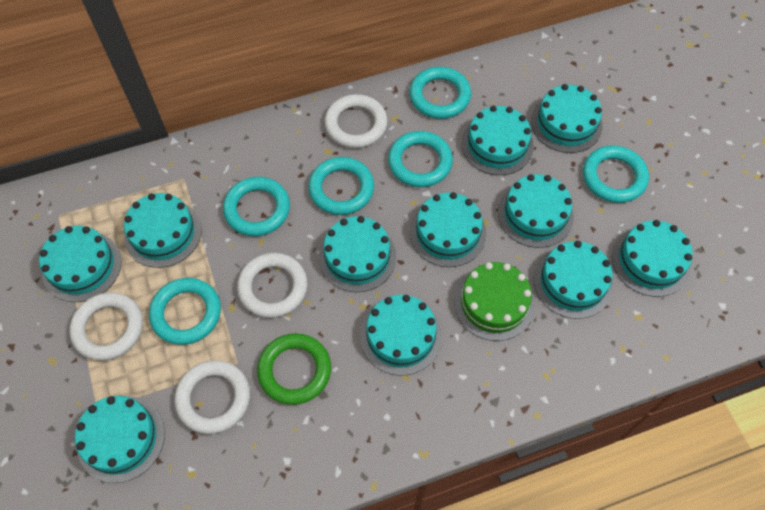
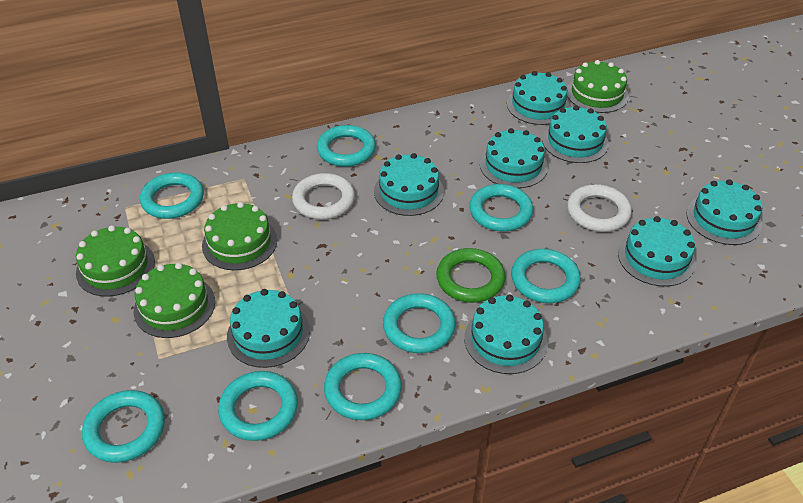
green cake: [454,262,534,341] = 1 -> [76,225,155,297] [134,263,215,338] [202,202,277,270] [567,60,629,113] = 4
turquoise cake: [39,226,122,302] [75,396,165,483] [124,193,202,268] [319,216,396,292] [360,295,442,376] [410,192,486,267] [461,105,534,175] [498,174,574,248] [531,84,603,153] [533,241,613,319] [612,220,693,297] = 11 -> [227,289,310,368] [374,153,444,216] [464,295,548,374] [480,128,548,188] [507,71,570,125] [542,105,609,163] [618,216,696,286] [686,179,763,245] = 8
turquoise ring: [149,278,221,345] [223,177,290,236] [308,157,374,215] [388,131,453,187] [409,67,471,119] [583,145,649,203] = 6 -> [82,390,165,463] [140,172,204,219] [218,371,298,441] [317,125,376,167] [324,353,402,420] [383,293,455,353] [469,184,533,231] [511,249,581,303] = 8
white ring: [69,292,143,361] [174,360,250,434] [237,253,307,318] [324,94,388,148] = 4 -> [292,173,355,220] [567,184,632,232] = 2

